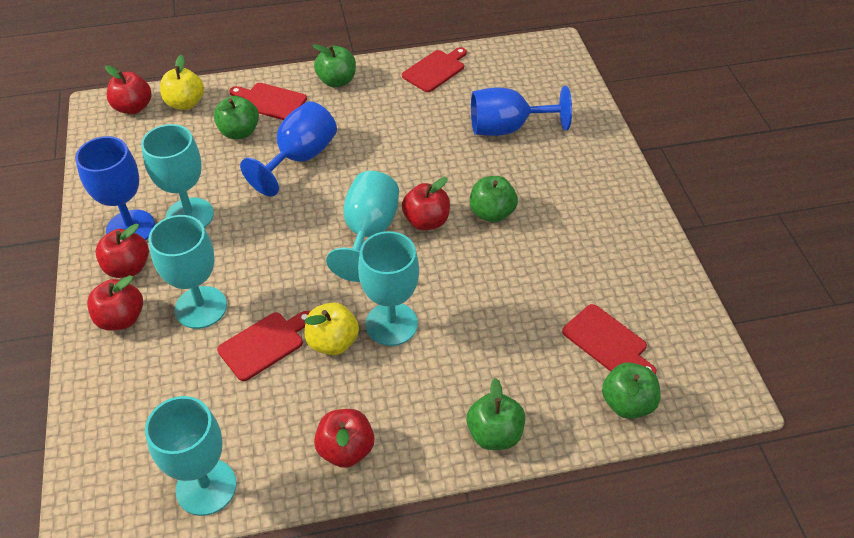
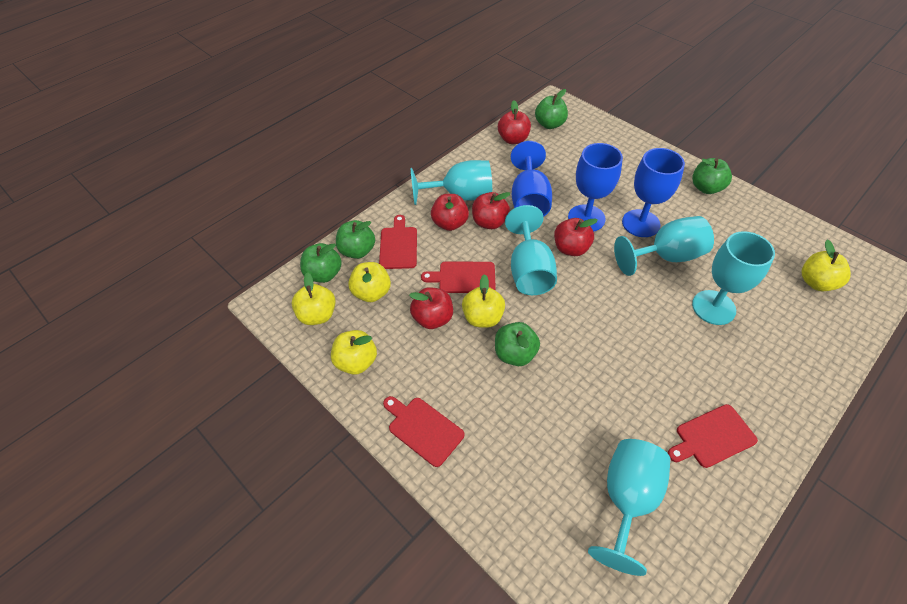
yellow apple: [160,55,204,110] [305,302,359,355] = 2 -> [291,272,336,325] [331,330,377,375] [348,262,391,302] [462,274,505,328] [802,240,851,291] = 5

